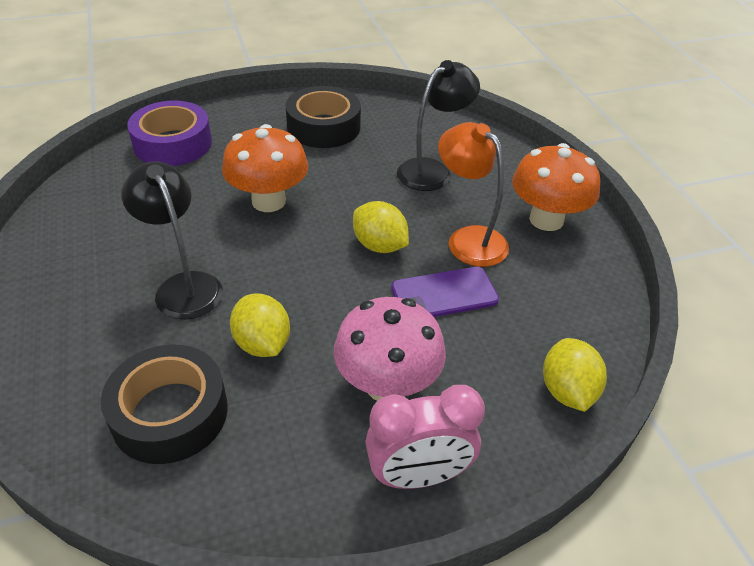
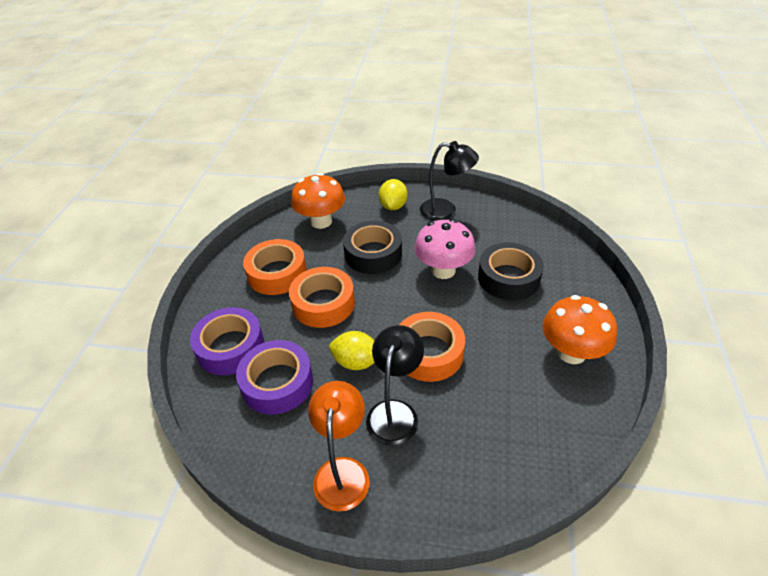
orange tape: none = 0 -> [243,239,307,295] [289,267,355,328] [399,312,465,382] = 3
pink clock: [365,385,485,489] = 1 -> none = 0
purple phone: [391,267,499,317] = 1 -> none = 0
purple tape: [127,101,212,166] = 1 -> [190,307,264,375] [236,340,313,415] = 2
yellow lemon: [230,294,290,357] [353,201,409,253] [543,338,607,412] = 3 -> [329,331,375,370] [378,179,408,210] = 2

